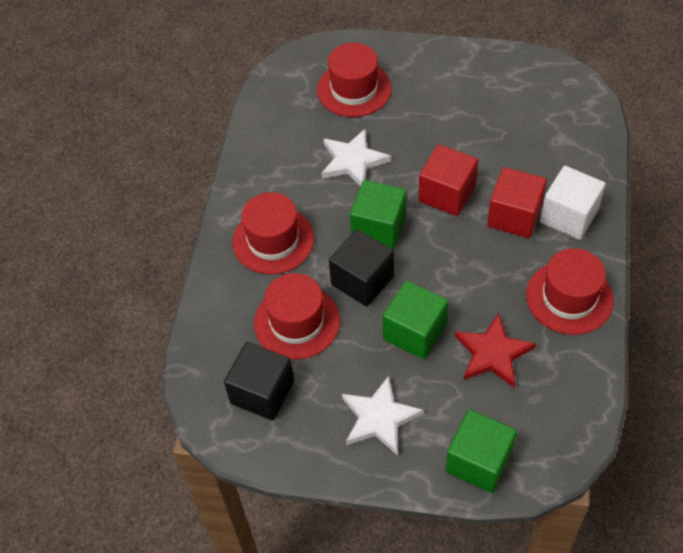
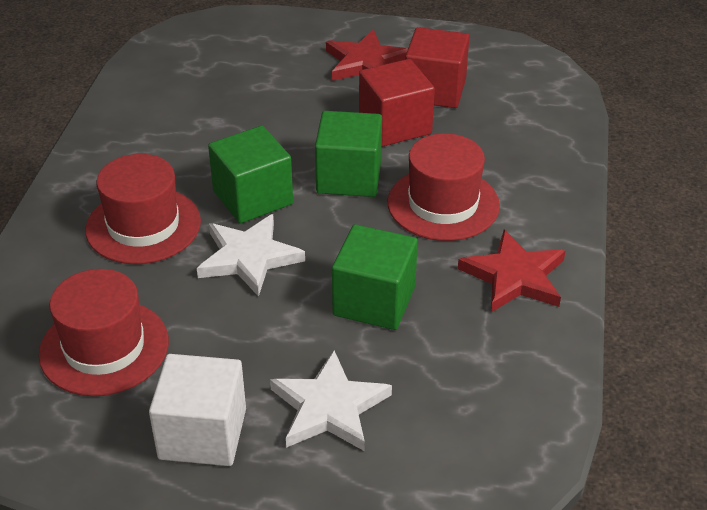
black cube: [224,342,294,421] [329,229,394,306] = 2 -> none = 0
red hat: [232,192,314,274] [254,273,340,360] [317,43,391,117] [526,248,614,335] = 4 -> [39,269,169,396] [85,154,201,264] [388,133,500,241] = 3
red star: [455,313,536,388] = 1 -> [326,29,408,81] [458,229,565,312] = 2

